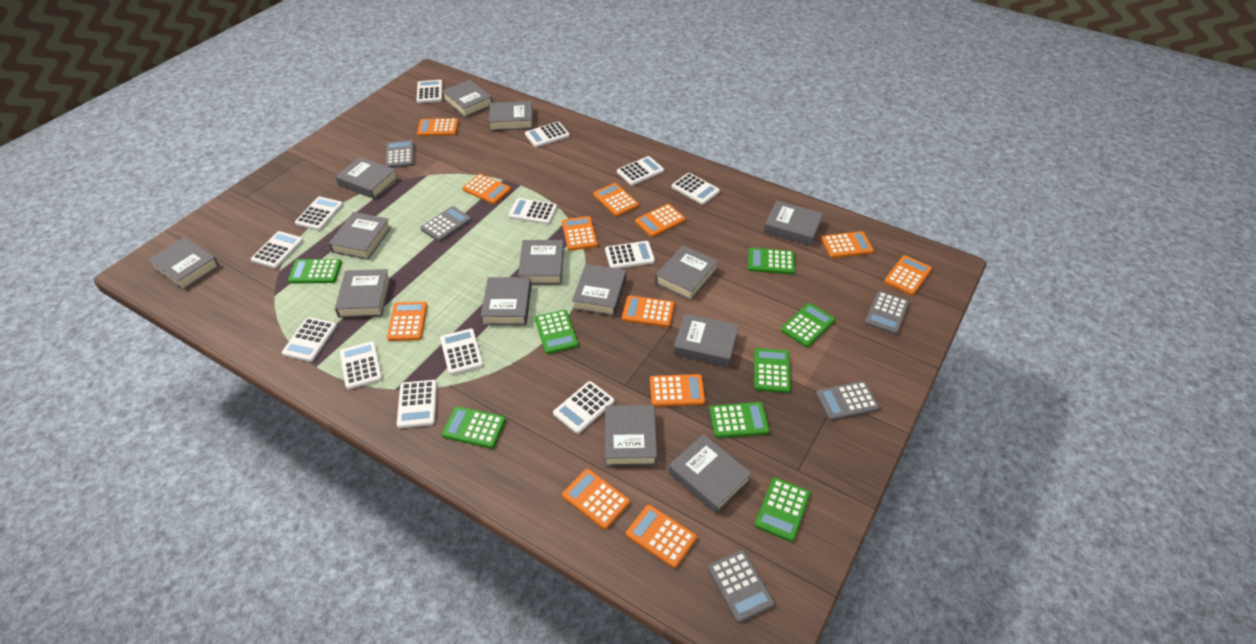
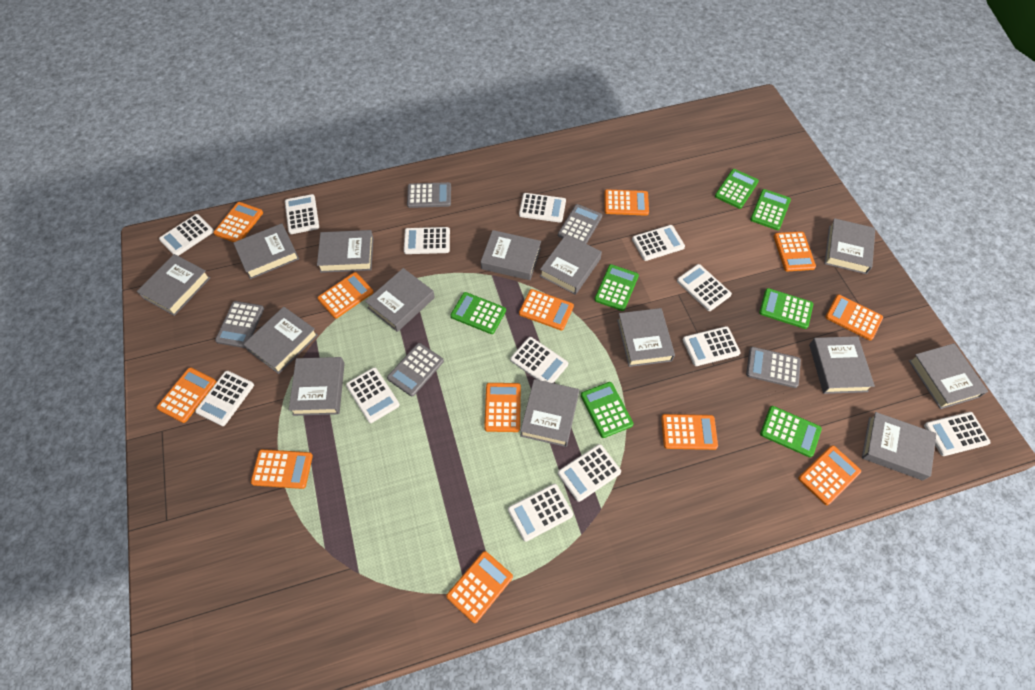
green calculator: [288,259,342,284] [442,406,506,449] [535,310,578,354] [709,402,769,438] [748,248,795,274] [754,348,791,393] [755,478,810,542] [781,303,835,347] = 8 -> [450,292,506,334] [581,382,634,438] [594,264,639,311] [715,169,759,209] [750,189,791,230] [759,288,813,329] [760,406,822,457] = 7

